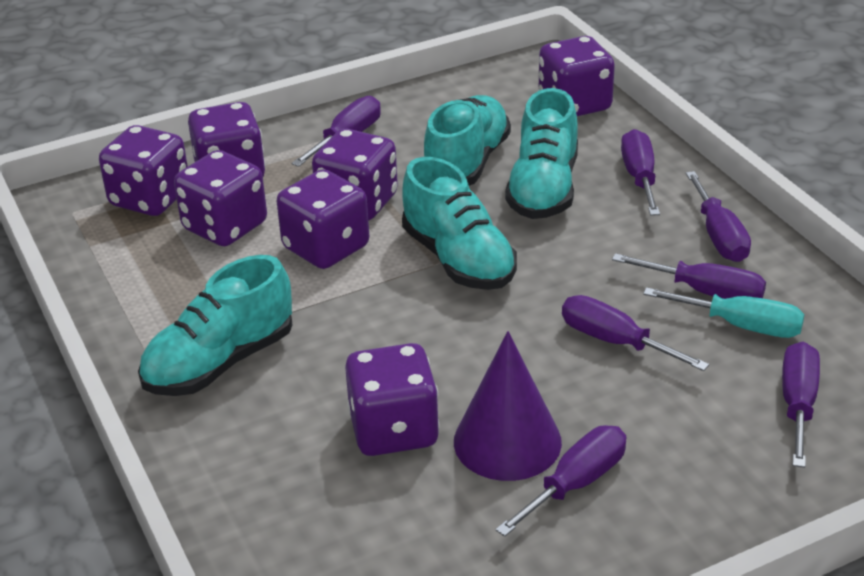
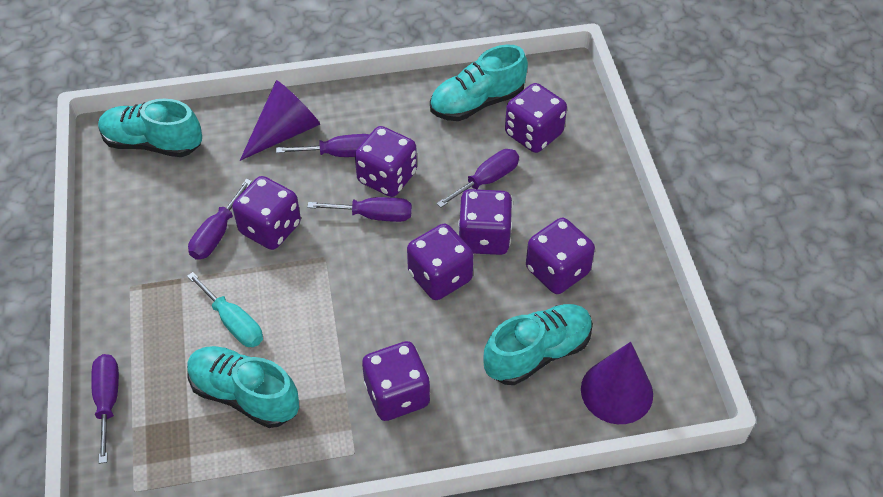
purple cone: [454,331,562,481] = 1 -> [240,80,320,161] [581,342,653,424] = 2
purple screwdriver: [292,96,381,167] [495,425,626,537] [562,295,709,371] [612,253,766,299] [621,129,660,216] [686,171,751,262] [782,342,820,468] = 7 -> [91,354,119,464] [188,179,252,260] [276,134,370,157] [307,197,412,222] [436,149,519,208] = 5

